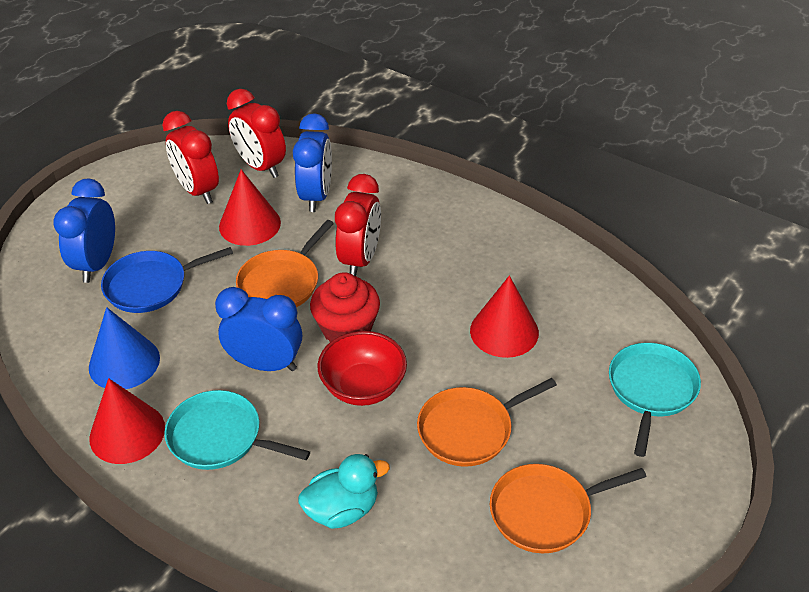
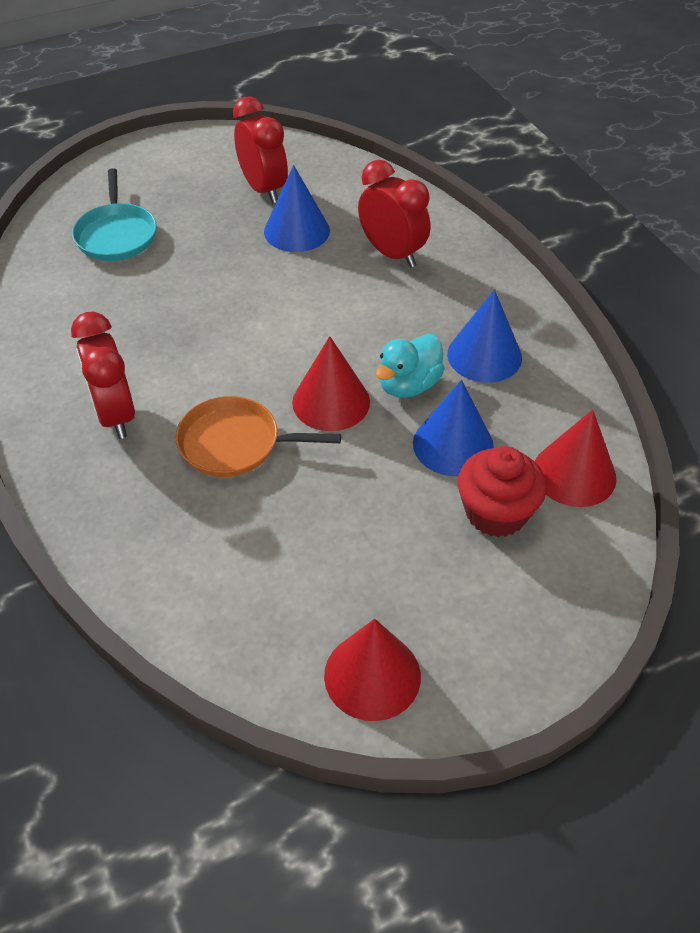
blue clock: [53,178,115,283] [215,287,302,371] [293,113,332,212] = 3 -> none = 0
blue cone: [89,307,160,389] = 1 -> [264,165,330,252] [413,380,494,476] [447,289,522,383] = 3
blue pan: [101,247,233,313] = 1 -> none = 0
orange pan: [236,220,334,307] [417,378,557,467] [490,464,647,553] = 3 -> [175,396,341,477] = 1
red bowl: [317,331,407,406] = 1 -> none = 0
turquoise pan: [164,390,310,470] [609,343,701,457] = 2 -> [72,168,157,261] = 1

